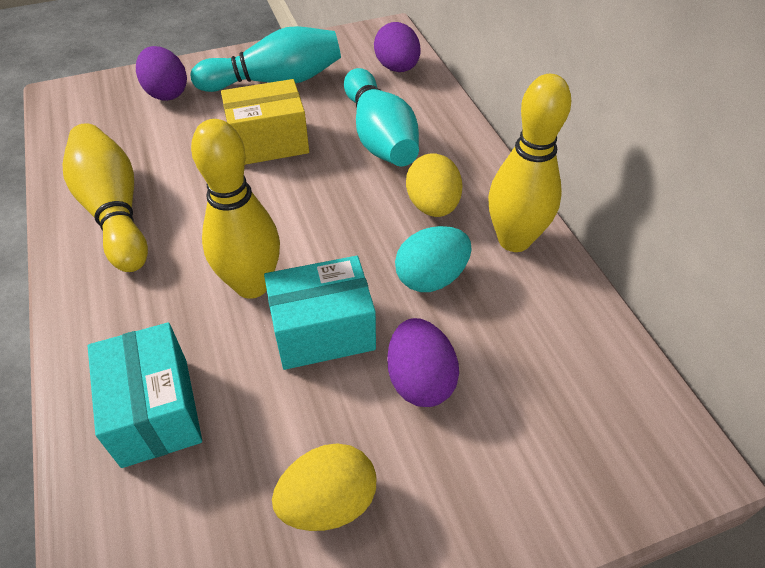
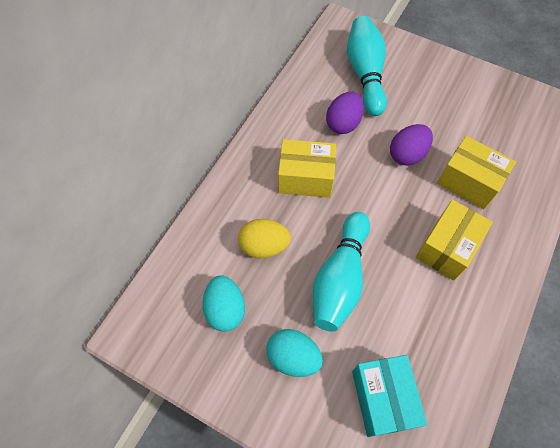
purple egg: [136,46,187,101] [374,22,420,72] [387,318,459,407] = 3 -> [326,92,364,134] [390,124,433,166] = 2
turquoise box: [88,322,202,468] [264,256,376,370] = 2 -> [352,355,427,437] = 1
turquoise egg: [395,226,471,292] = 1 -> [202,275,245,332] [266,329,323,377] = 2
yellow bowling pin: [62,123,148,272] [191,119,280,299] [488,74,571,252] = 3 -> none = 0
yellow box: [221,79,309,165] = 1 -> [278,139,336,198] [416,200,493,281] [437,136,516,209] = 3
yellow egg: [272,443,376,531] [406,153,462,217] = 2 -> [238,219,291,258] = 1

